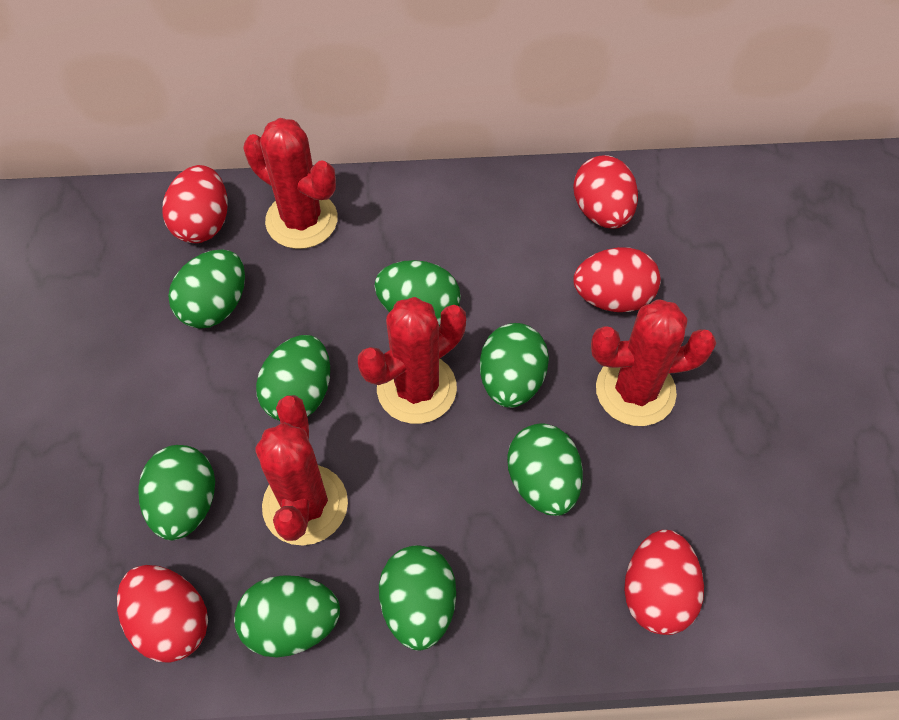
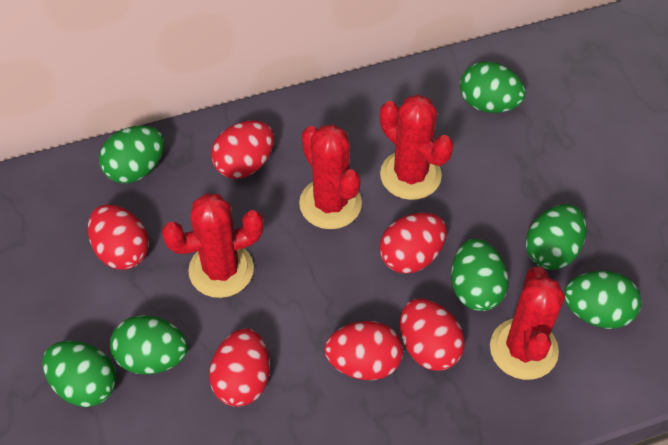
green egg: [138,445,215,540] [168,249,245,329] [234,575,340,657] [256,335,330,421] [374,260,461,326] [379,545,456,651] [480,323,549,408] [507,424,583,516] = 8 -> [42,341,117,407] [99,125,164,184] [110,315,188,375] [451,239,509,311] [460,62,526,113] [526,204,587,270] [564,271,642,329] = 7
red egg: [117,565,208,663] [163,165,228,243] [573,155,638,229] [573,247,661,312] [624,530,704,635] = 5 -> [88,204,149,270] [209,328,270,407] [211,120,274,179] [324,321,403,380] [379,213,447,274] [400,299,465,371] = 6

